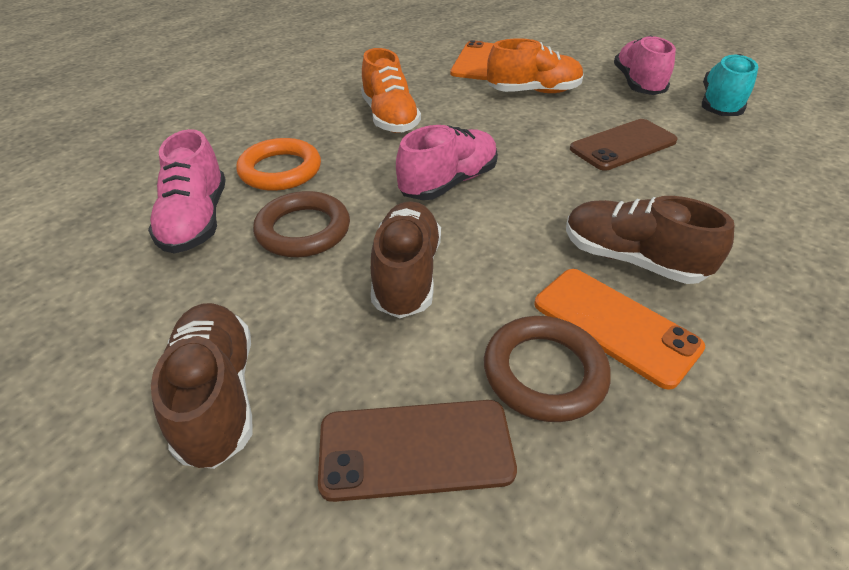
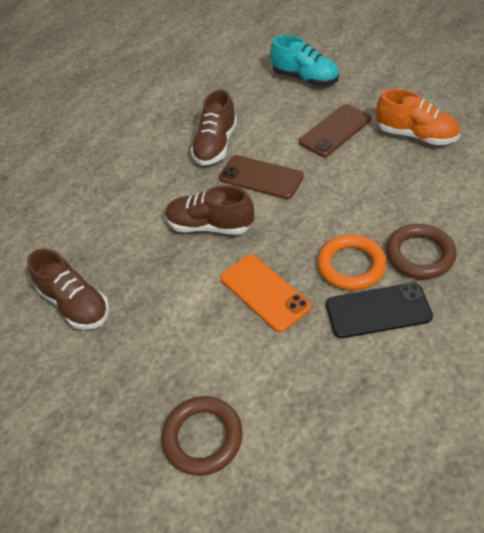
black phone: none = 0 -> [326,283,433,338] = 1
orange phone: [450,40,494,80] [534,269,705,390] = 2 -> [220,254,311,332] = 1
orange shoe: [361,48,421,133] [487,38,584,93] = 2 -> [376,89,460,145] = 1
pink shoe: [148,129,226,254] [396,125,498,200] [614,35,676,95] = 3 -> none = 0

